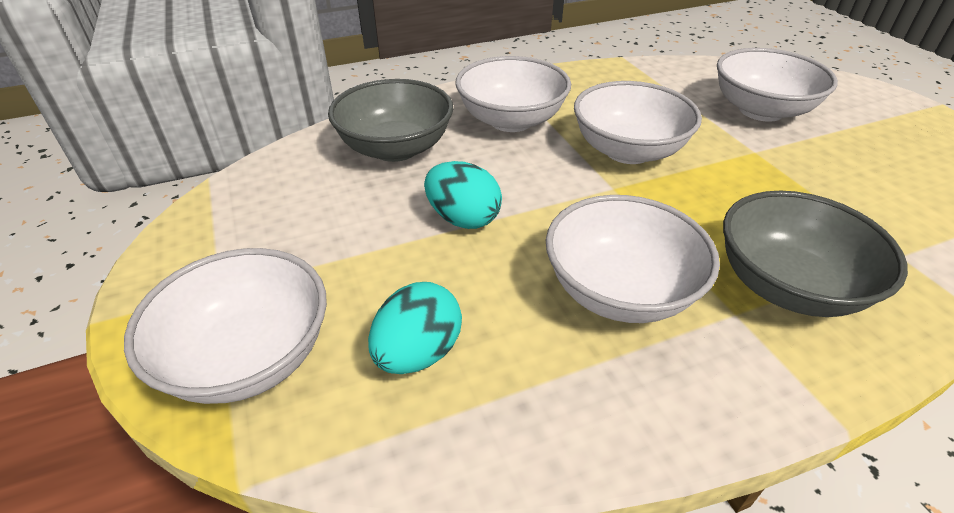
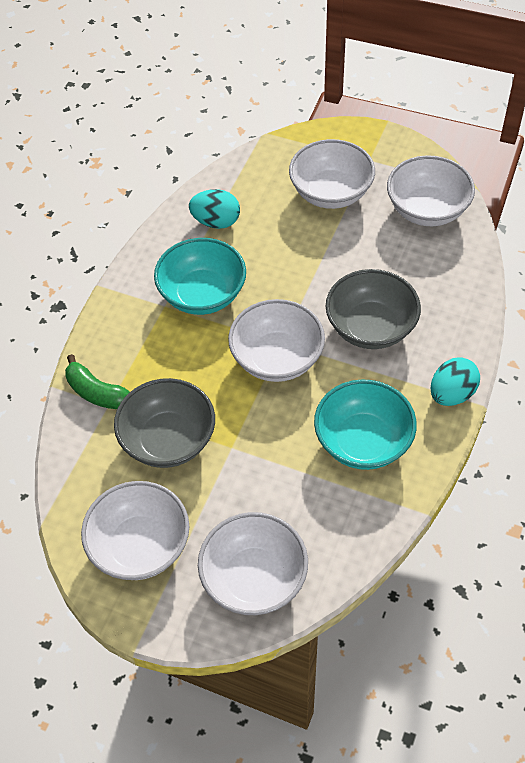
green banana: none = 0 -> [65,354,130,409] = 1
turquoise bowl: none = 0 -> [154,238,246,315] [314,379,417,470] = 2

